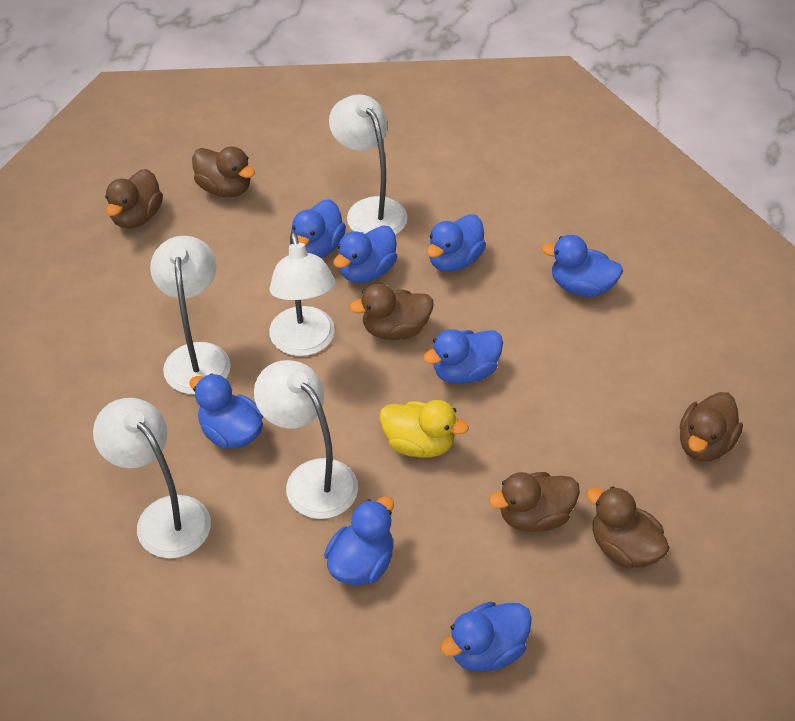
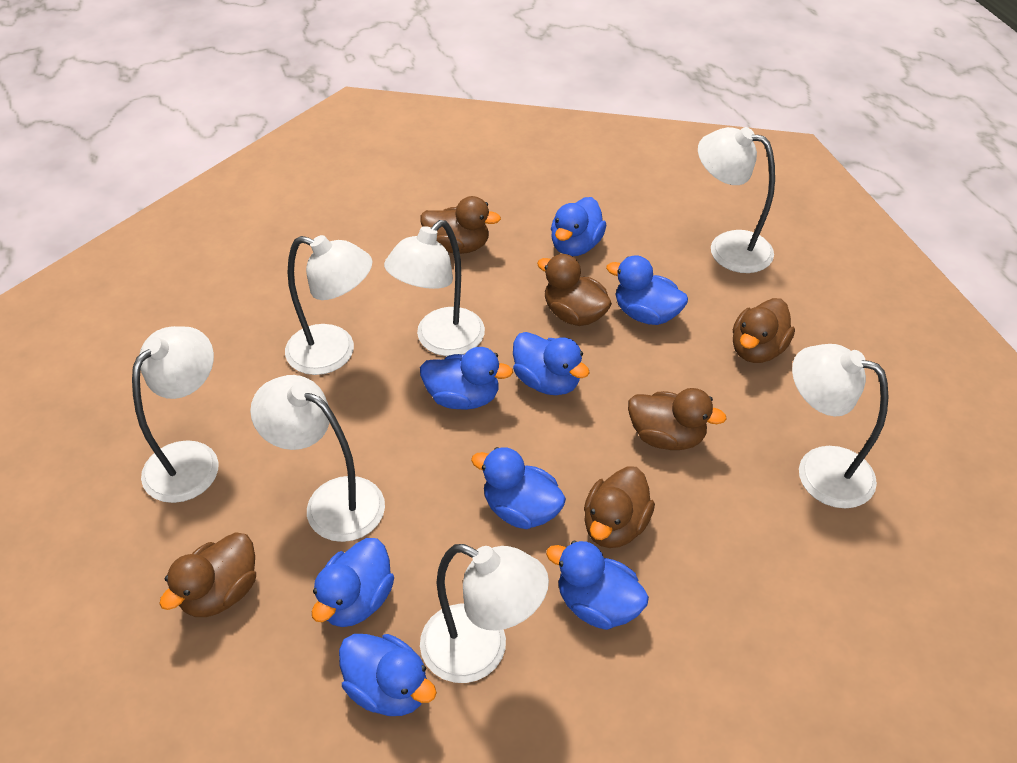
white lamp: [93,398,211,558] [150,236,231,394] [254,360,358,519] [269,232,336,356] [329,94,407,235] = 5 -> [132,326,219,503] [250,375,385,542] [285,235,373,375] [384,220,485,356] [420,544,549,683] [698,127,775,273] [792,344,888,508] = 7
yellow duck: [380,400,469,458] = 1 -> none = 0

